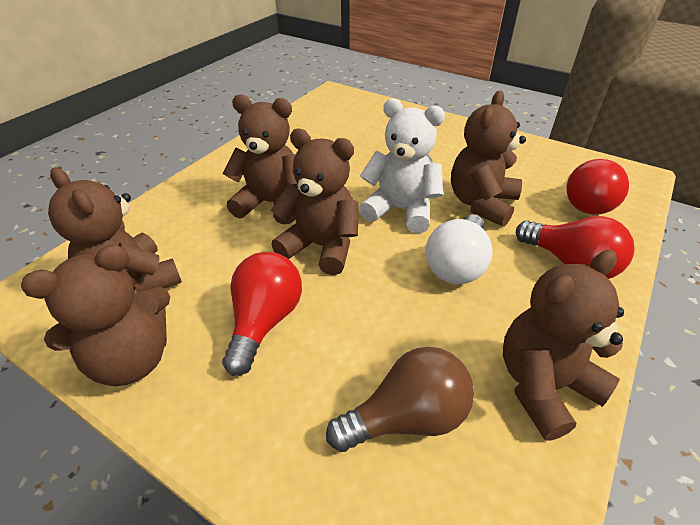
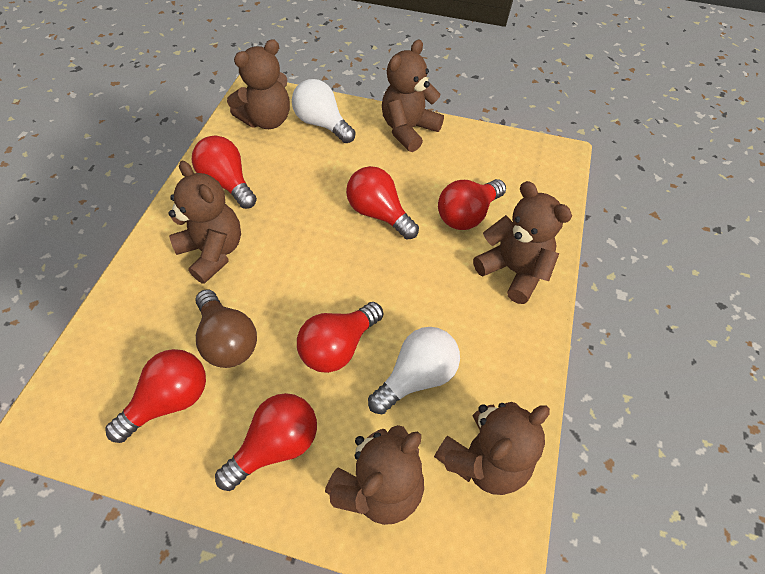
red light bulb: [222,252,302,376] [516,216,635,279] [567,159,629,215] = 3 -> [105,349,206,443] [192,136,257,209] [215,393,317,491] [297,302,383,373] [346,166,419,240] [438,179,506,230] = 6
white light bulb: [426,214,493,284] = 1 -> [292,79,356,143] [368,327,460,414] = 2
white teddy bear: [359,98,445,234] = 1 -> none = 0

